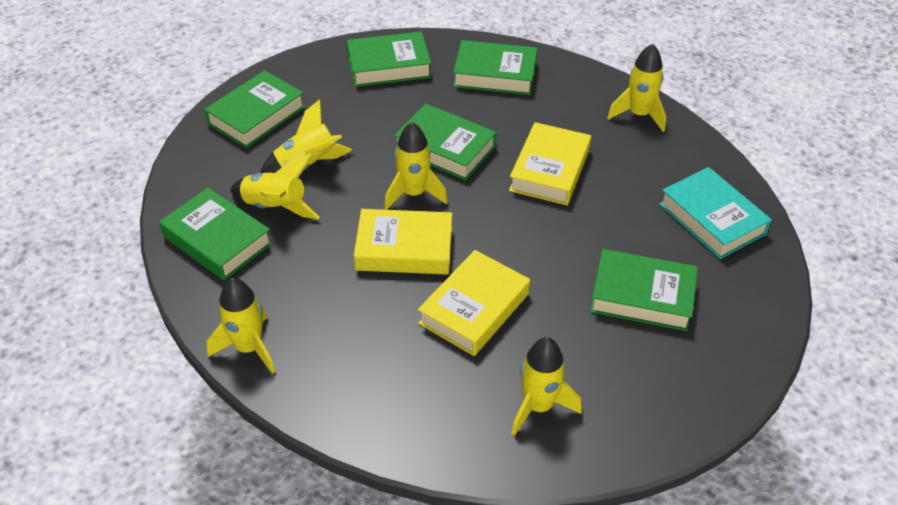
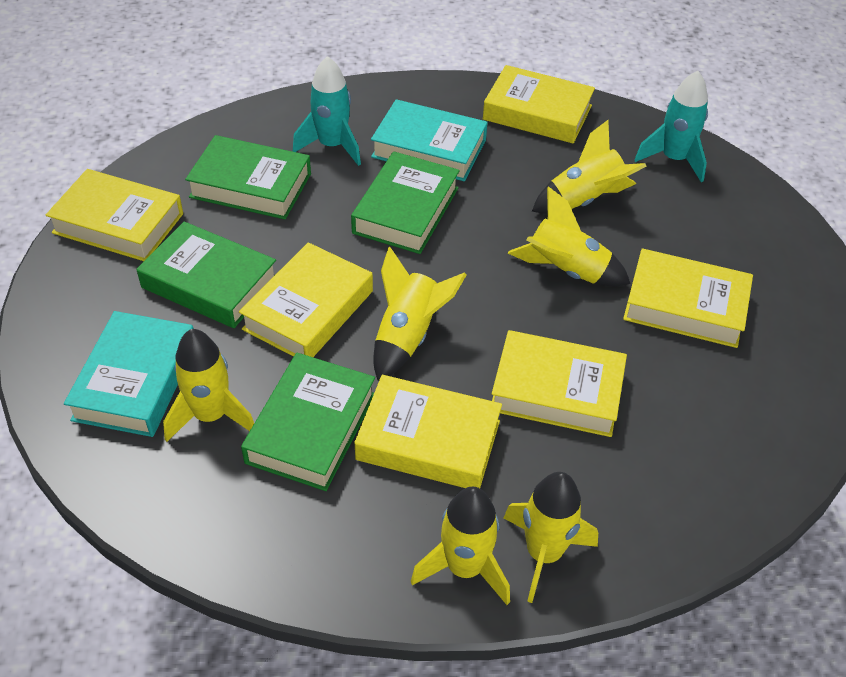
green book: [159,188,272,280] [204,70,305,148] [347,32,431,87] [394,104,497,181] [453,40,537,95] [590,249,698,331] = 6 -> [136,222,276,328] [185,135,311,219] [241,353,375,491] [351,151,460,254] = 4
turquoise book: [659,167,772,259] = 1 -> [64,311,194,437] [371,99,488,181] = 2
turquoise rocket: none = 0 -> [293,56,361,166] [635,71,708,182] = 2
yellow book: [354,209,452,275] [418,250,530,356] [509,122,591,205] = 3 -> [46,169,183,261] [239,242,373,357] [354,375,502,488] [483,65,595,143] [492,330,627,437] [623,248,753,348] = 6

